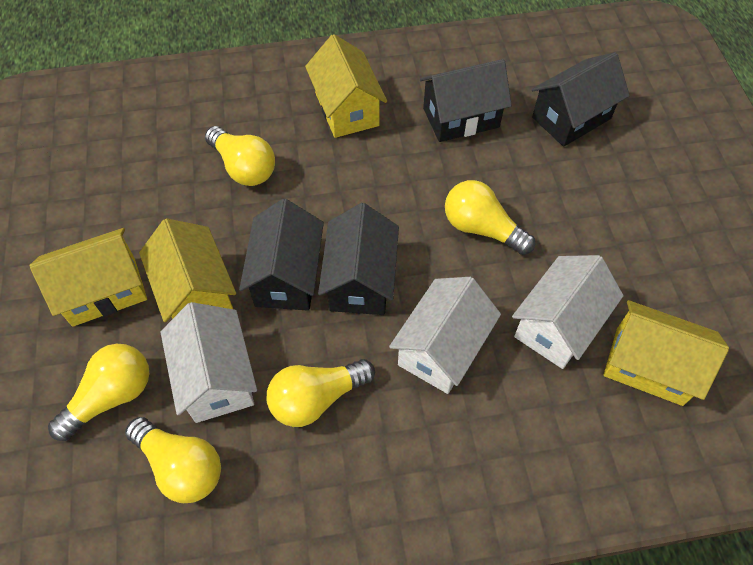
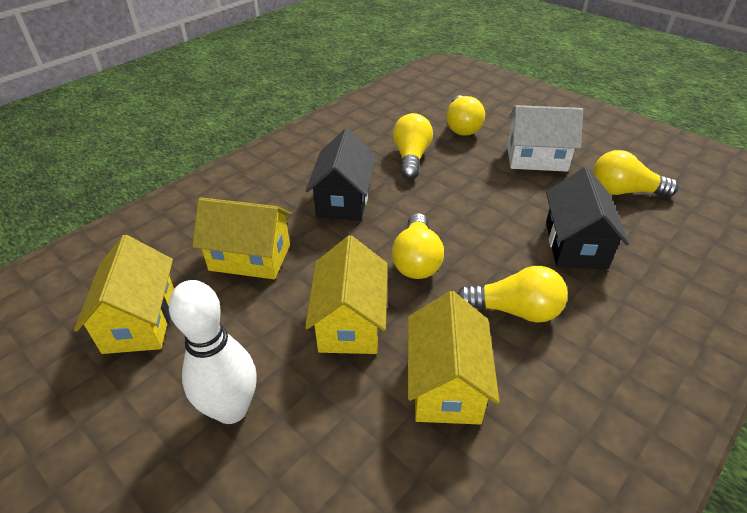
black house: [239,199,324,311] [318,203,399,315] [420,59,512,142] [532,52,630,147] = 4 -> [306,128,376,221] [546,167,629,269] = 2
white bowling pin: none = 0 -> [169,280,257,424] = 1
white house: [160,302,257,423] [389,277,501,394] [512,255,624,369] = 3 -> [507,105,583,172] = 1

